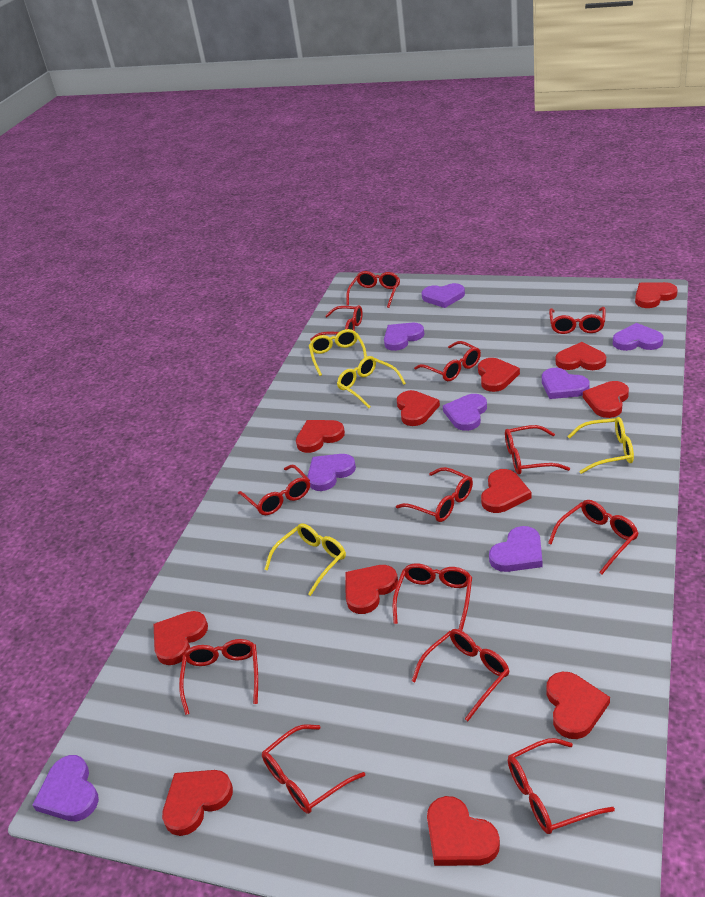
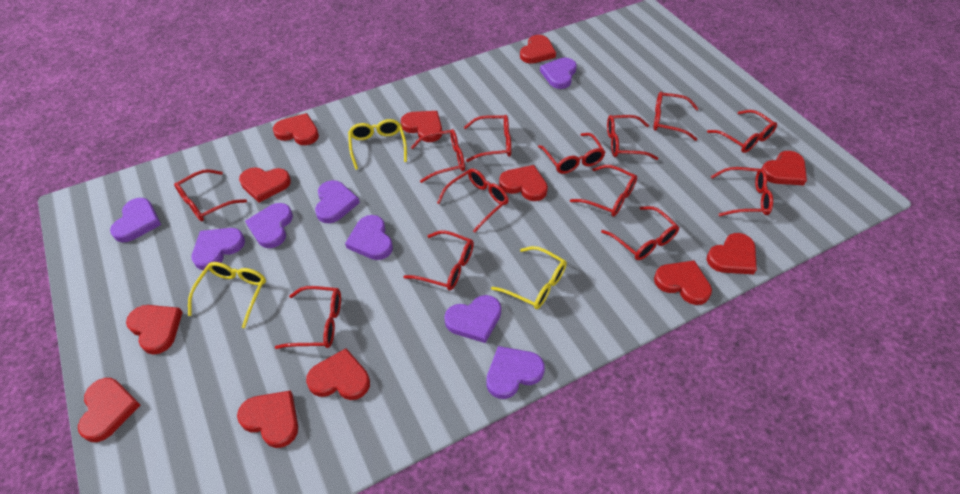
yellow glasses: [264,523,346,596] [309,329,367,376] [337,356,406,408] [567,417,634,474] = 4 -> [188,262,266,328] [348,119,407,170] [491,246,567,309] = 3

